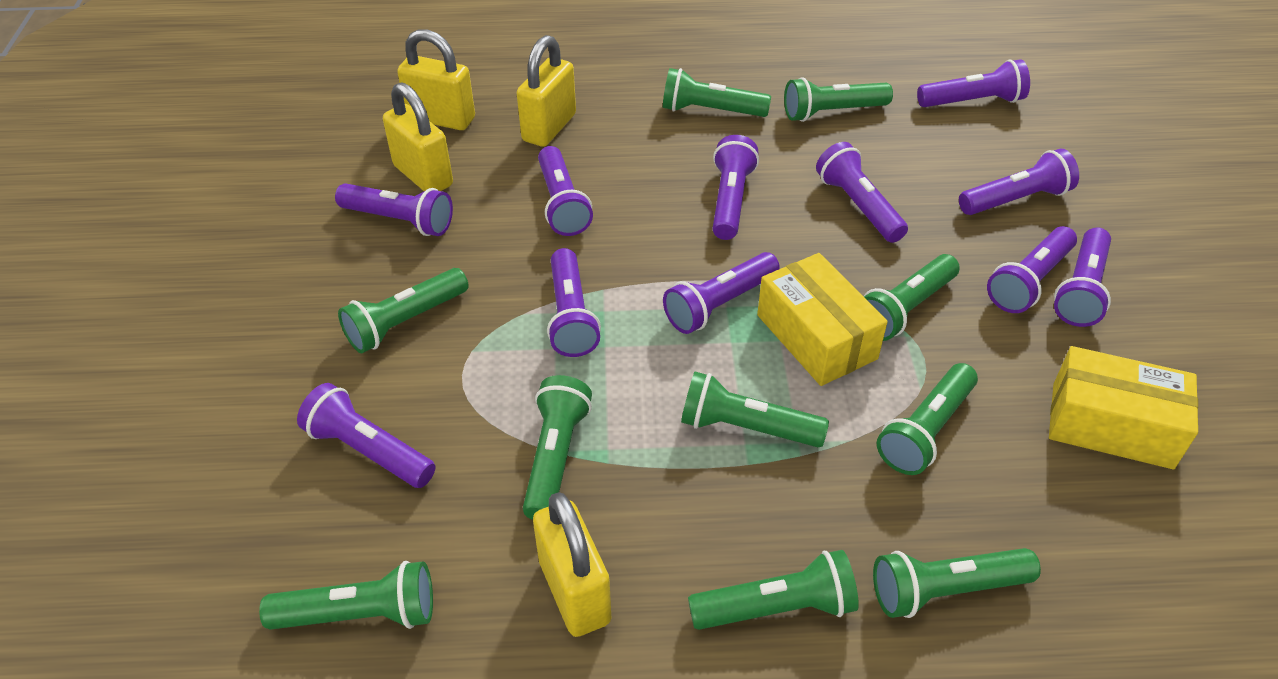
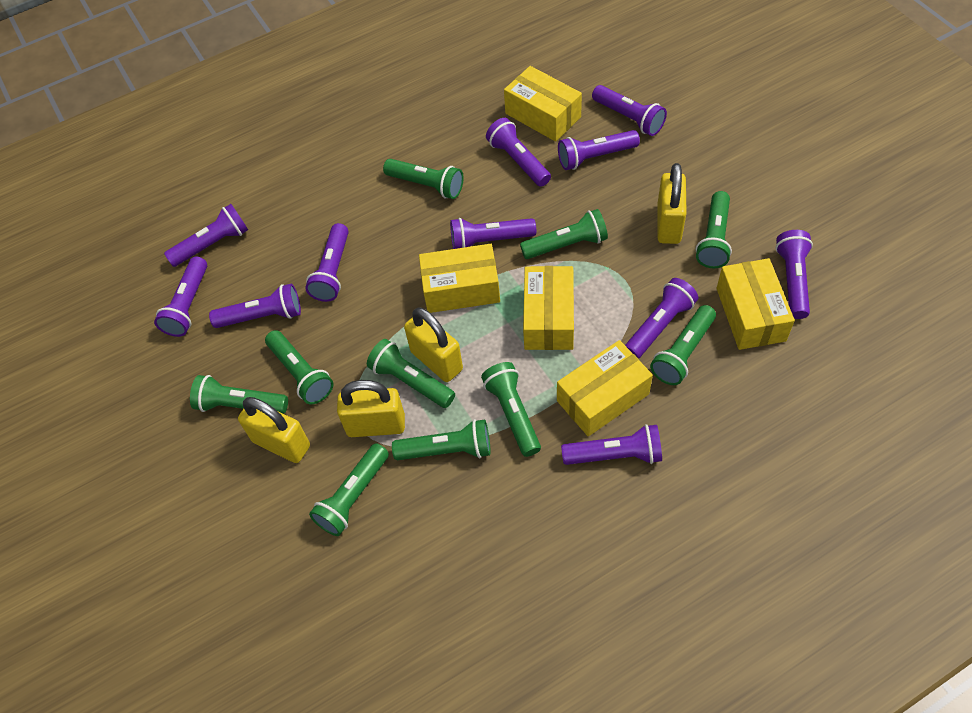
yellow box: [757,253,888,386] [1049,346,1198,469] = 2 -> [419,244,500,313] [504,66,582,142] [523,266,574,350] [557,340,653,436] [717,258,795,350] = 5

